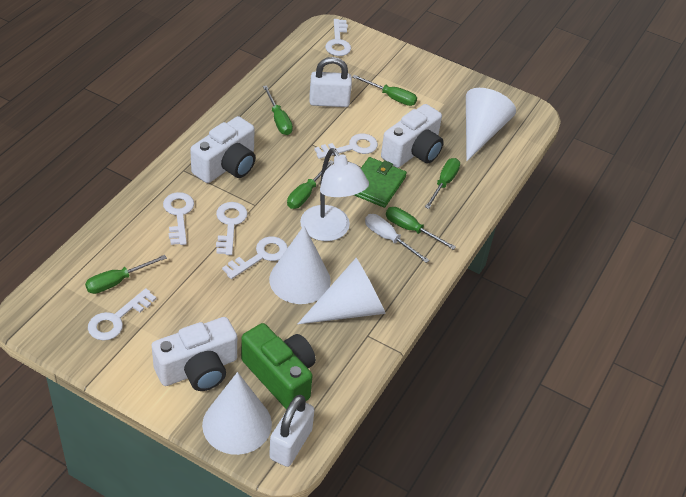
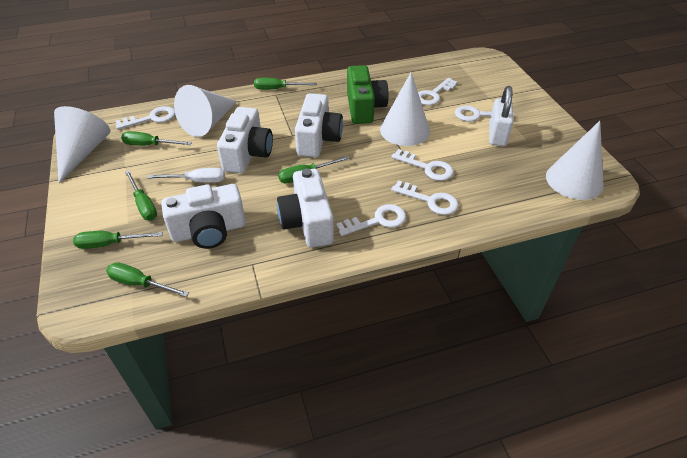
green wallet: [354,157,407,208] = 1 -> none = 0
white camera: [152,317,237,391] [190,116,255,183] [381,104,444,168] = 3 -> [161,184,246,249] [217,107,273,173] [277,169,334,248] [295,93,343,157] = 4
white lamp: [300,148,369,241] = 1 -> none = 0
white padlock: [269,395,314,467] [309,57,352,107] = 2 -> [489,86,513,146] = 1

